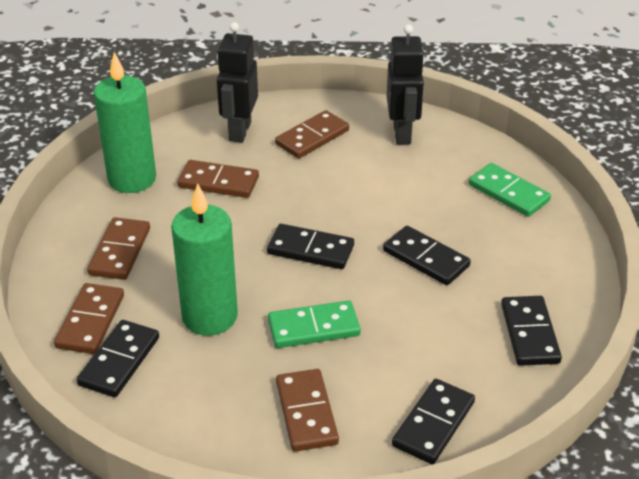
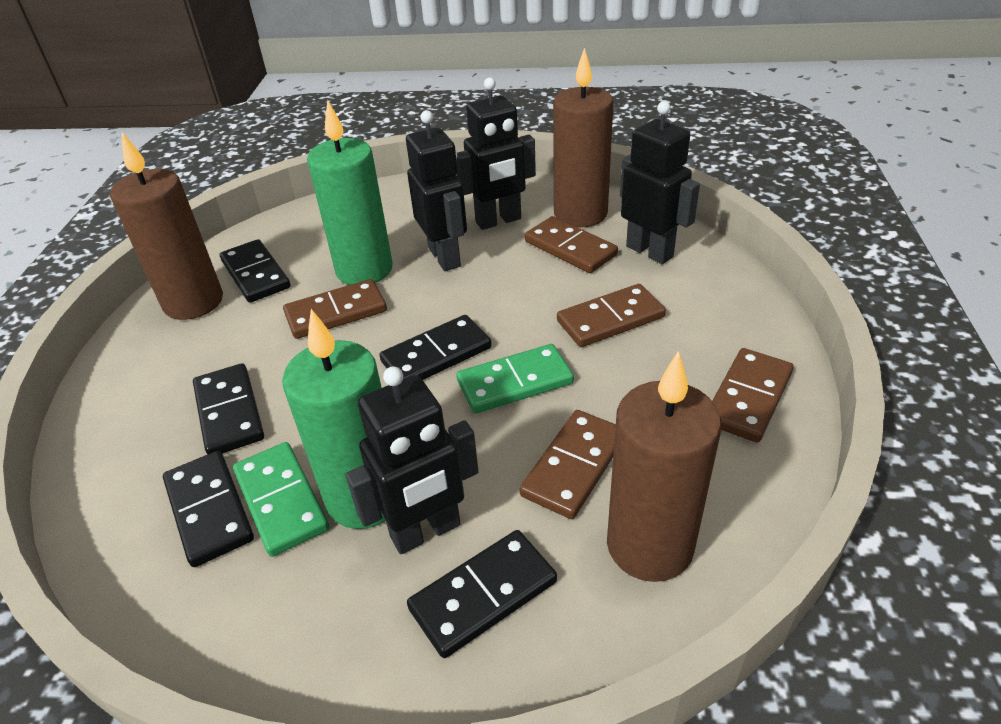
black robot: [217,22,258,143] [387,24,425,145] = 2 -> [345,366,479,554] [406,110,467,271] [456,78,536,230] [620,101,700,264] = 4
brown candle: none = 0 -> [110,132,223,320] [553,47,613,227] [607,351,722,582] = 3

